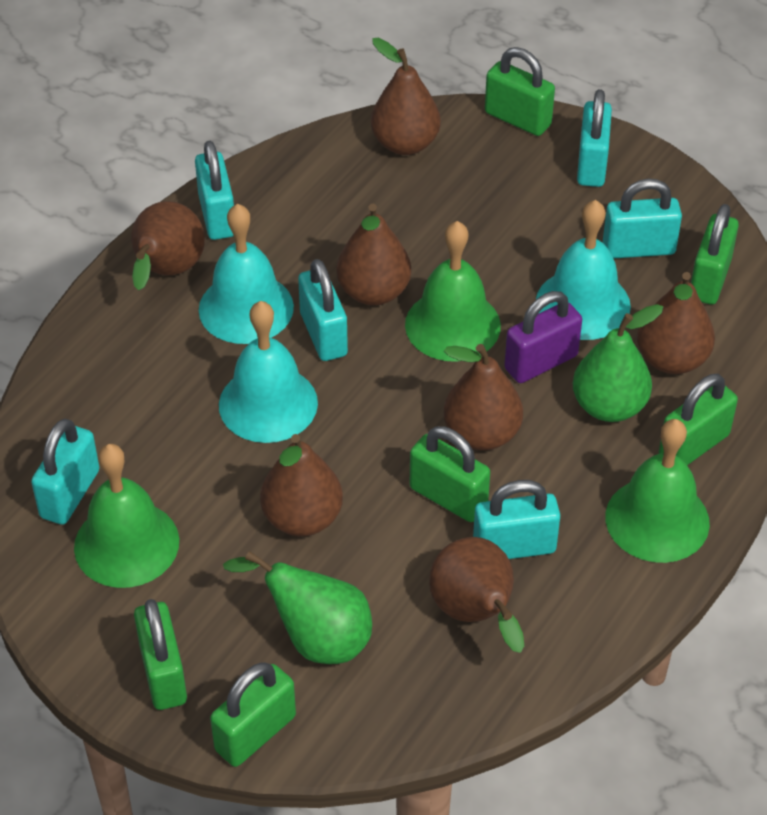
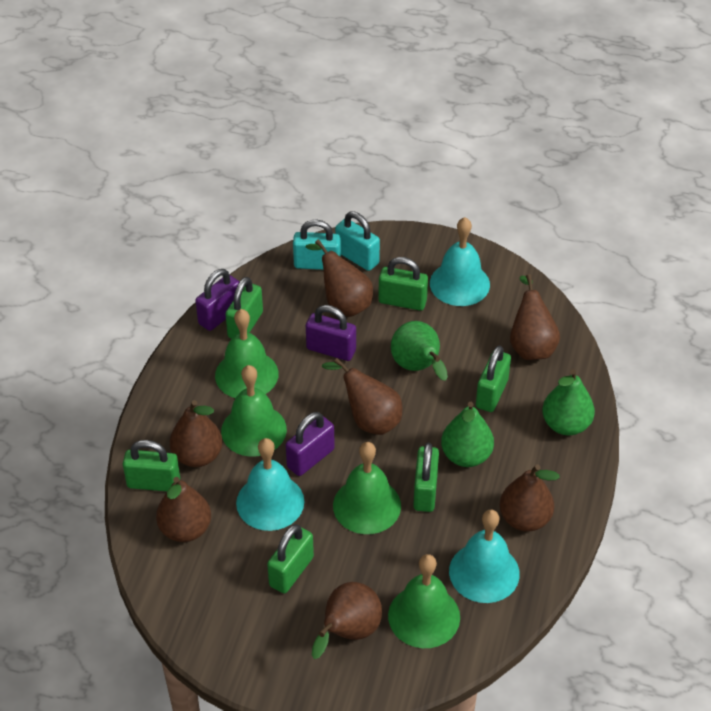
green bell: [74,444,179,588] [405,221,501,362] [605,419,710,563] = 3 -> [215,309,279,398] [221,365,287,457] [333,442,401,534] [388,554,460,648] = 4
green pear: [223,551,372,664] [573,304,663,422] = 2 -> [391,321,448,381] [441,402,494,467] [542,369,595,435] = 3
purple padlock: [504,291,582,383] = 1 -> [195,269,239,331] [286,412,335,476] [306,305,356,361] = 3
turquoise padlock: [31,419,99,525] [195,141,234,240] [298,259,348,361] [473,480,560,559] [577,89,612,187] [603,179,682,259] = 6 -> [293,219,341,270] [335,211,380,271] = 2

